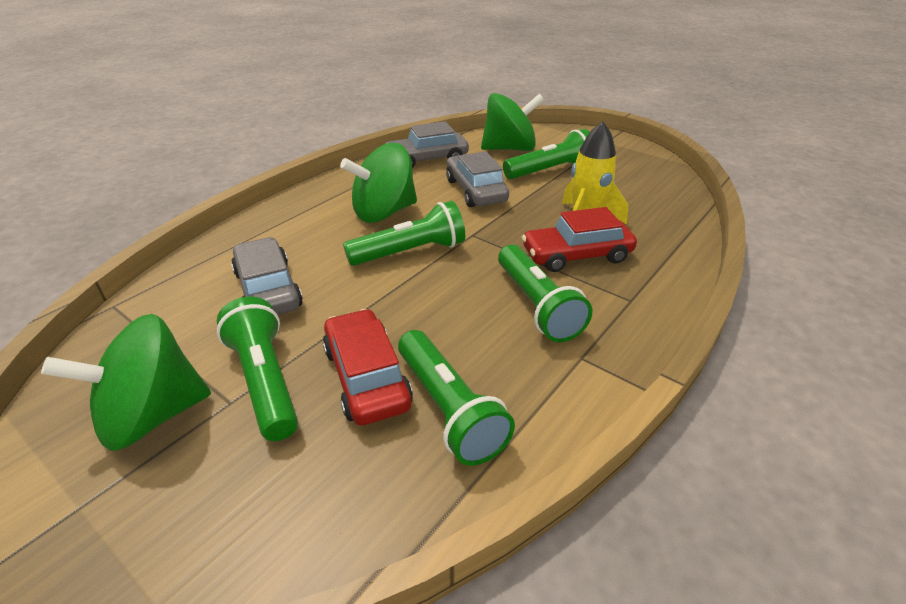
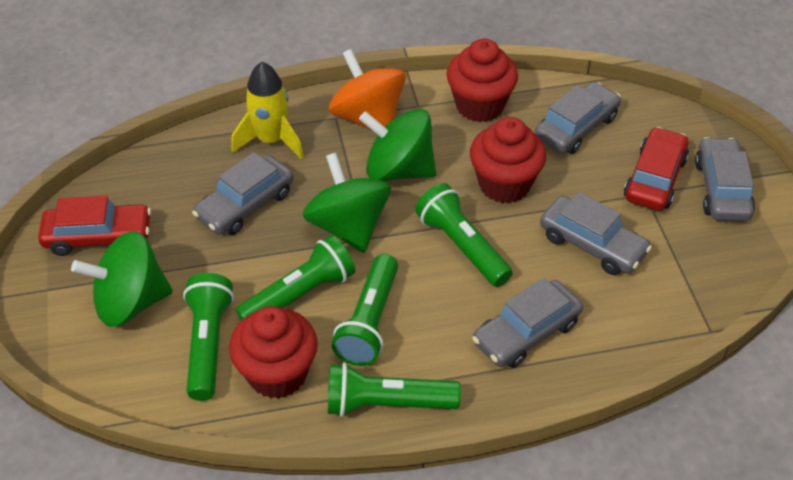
grey car: [231,237,303,315] [385,121,469,168] [446,151,509,207] = 3 -> [192,152,294,235] [472,278,583,368] [535,82,621,154] [540,192,652,275] [695,137,755,221] = 5
orange spinning top: none = 0 -> [329,49,406,130] = 1
red cupcake: none = 0 -> [229,306,318,399] [446,39,518,122] [470,117,546,203] = 3

